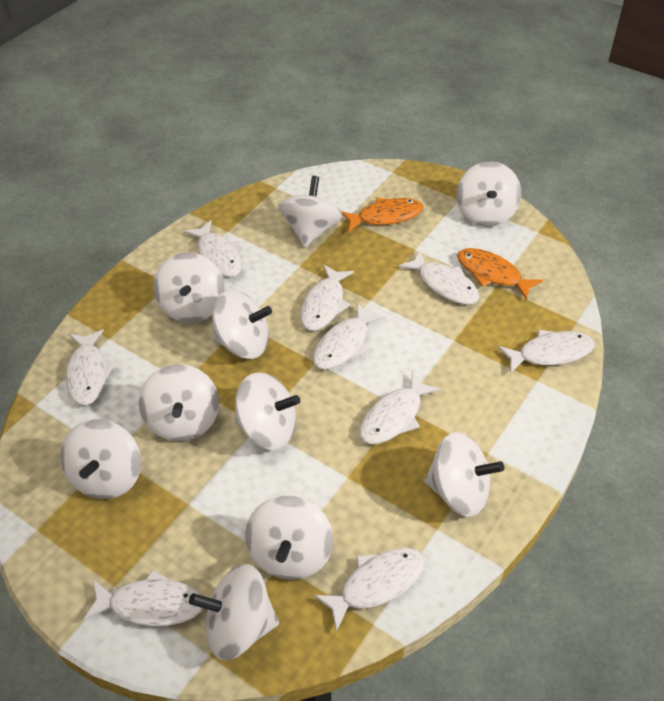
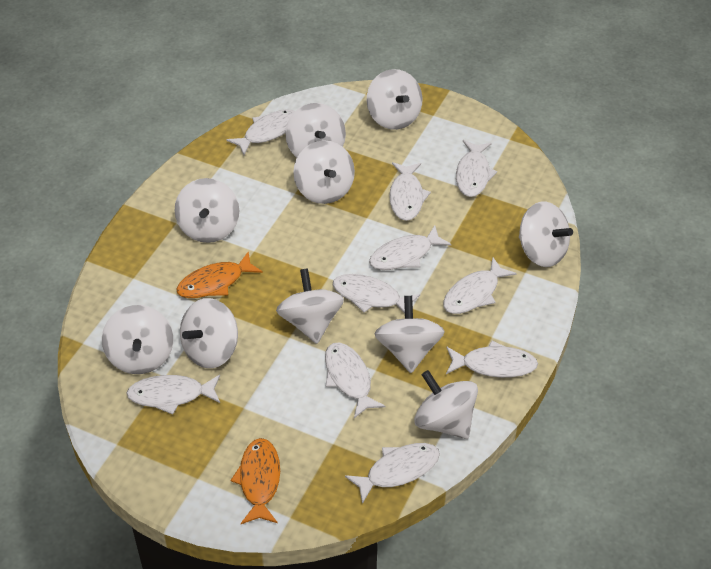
white fish: [66,329,115,405] [83,570,203,626] [184,220,242,277] [300,264,354,331] [313,302,385,370] [314,548,425,632] [359,371,441,444] [399,250,480,304] [498,329,595,374] = 9 -> [126,375,220,415] [227,110,295,155] [325,343,386,418] [333,274,420,314] [345,443,440,504] [369,225,451,270] [389,162,431,221] [443,257,517,314] [446,341,538,378] [456,140,497,197] = 10

